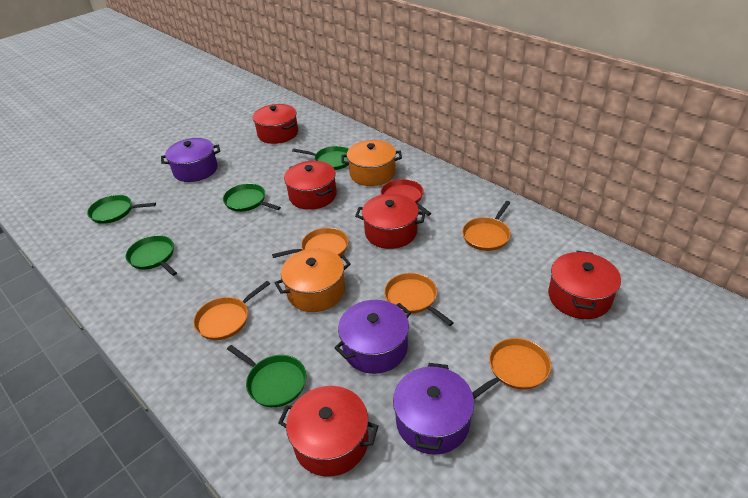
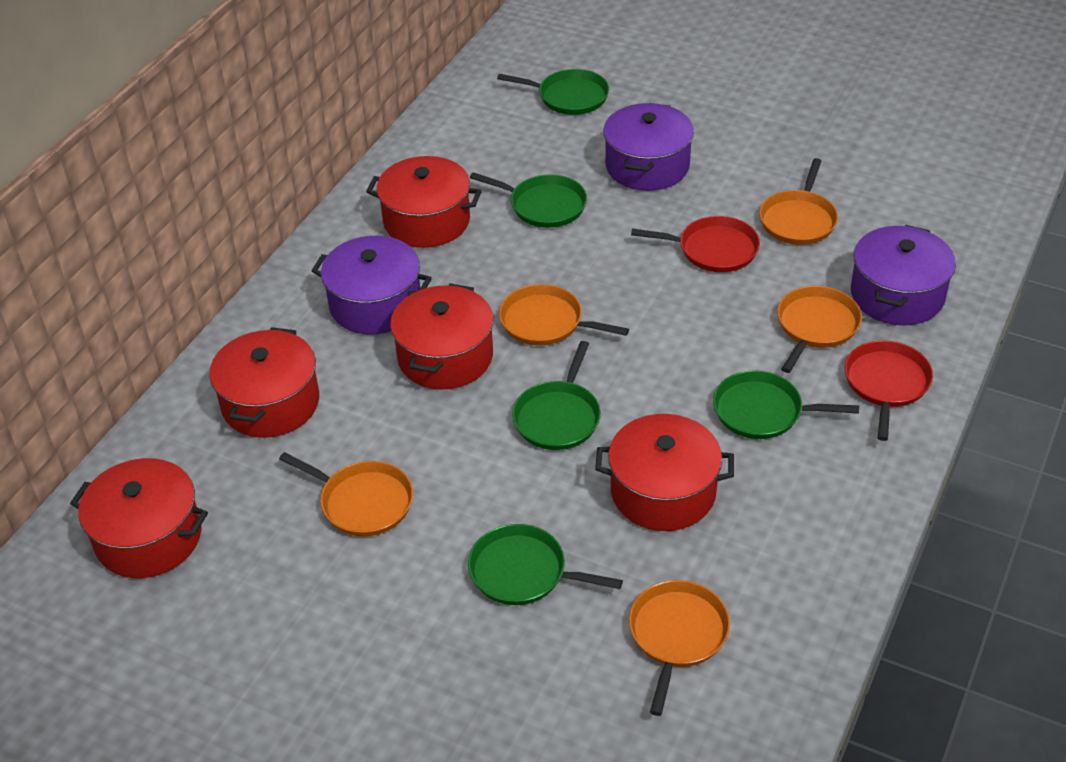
orange pot: [275,248,351,312] [342,140,402,186] = 2 -> none = 0
red pan: [380,179,432,216] = 1 -> [631,216,760,272] [845,340,933,441] = 2

